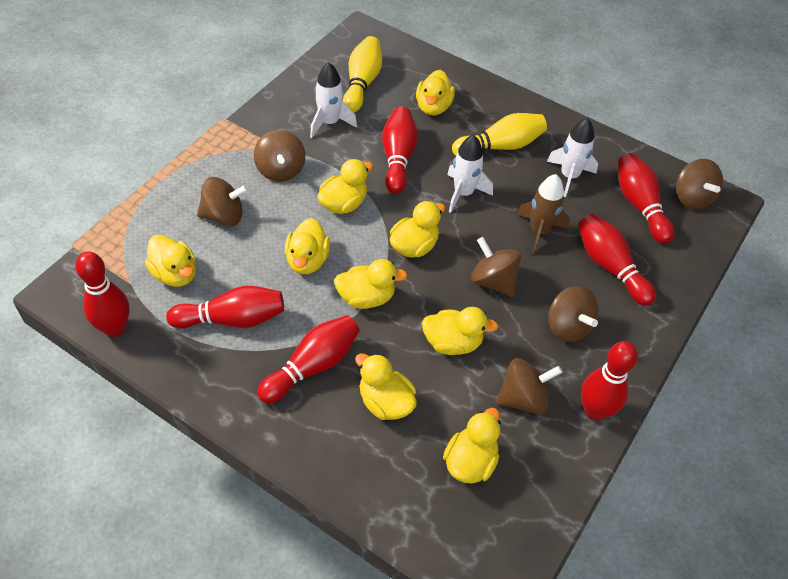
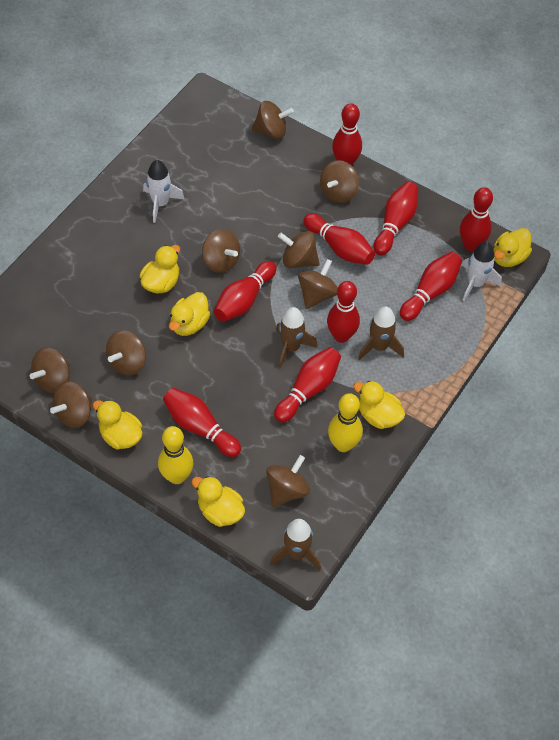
brown rocket: [517,174,570,254] = 1 -> [270,519,321,571] [276,307,317,368] [358,306,404,360] = 3
brown spinning top: [197,177,249,226] [254,130,305,181] [471,237,521,297] [496,358,563,414] [548,286,599,342] [676,159,723,209] = 6 -> [30,348,70,393] [50,381,92,428] [106,330,146,375] [202,229,240,273] [252,101,294,139] [266,455,310,507] [278,231,320,268] [298,259,338,309] [320,160,359,203] = 9
red bowling pin: [75,252,130,337] [166,286,284,329] [257,315,360,404] [382,106,418,194] [578,214,656,306] [581,341,638,421] [618,153,674,244] = 7 -> [163,388,241,457] [214,261,276,321] [274,347,341,422] [303,213,375,265] [327,281,360,343] [332,103,362,165] [373,182,418,255] [400,252,462,321] [460,187,493,251] = 9
white rocket: [310,62,357,138] [447,135,493,213] [547,118,598,197] = 3 -> [143,160,185,223] [462,242,502,301] = 2
yellow duck: [145,235,196,287] [284,218,330,274] [318,159,373,214] [334,259,407,309] [355,353,417,420] [389,201,445,258] [416,70,455,115] [422,307,498,355] [443,408,500,484] = 9 -> [93,400,143,450] [140,245,180,294] [169,292,210,336] [192,476,245,527] [353,381,405,429] [493,228,532,267] = 6

